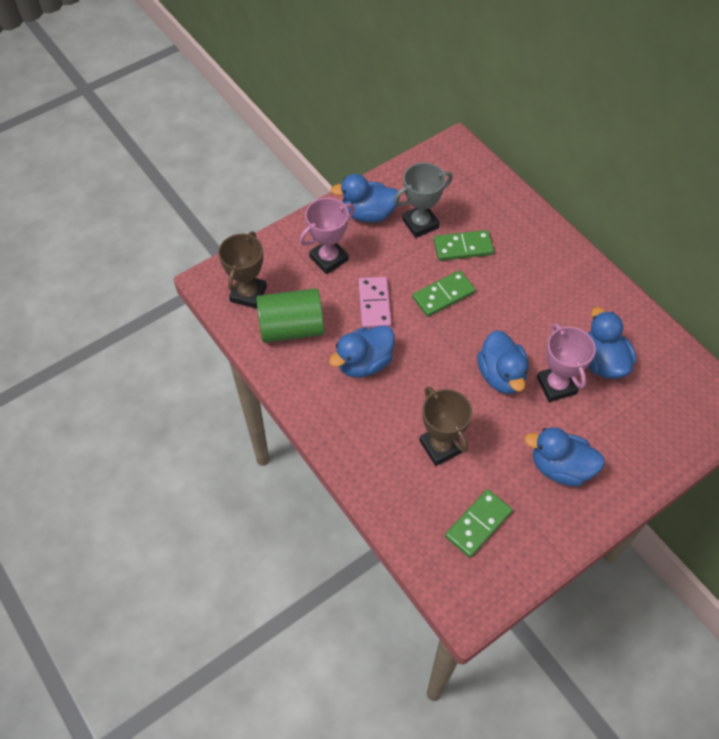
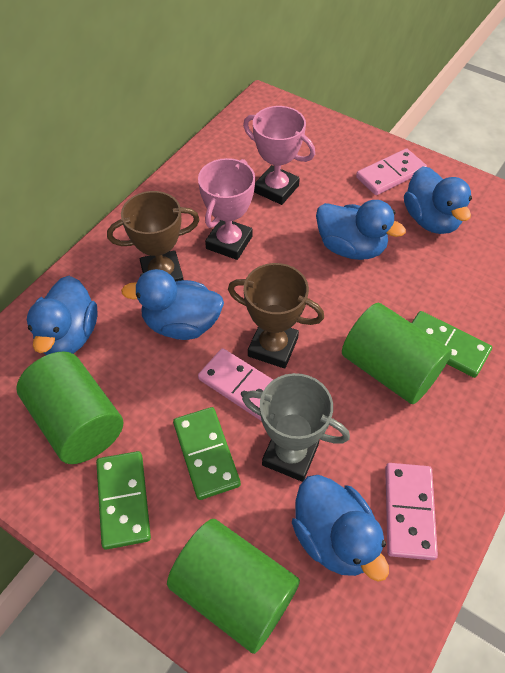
green cylinder: [256,288,324,343] = 1 -> [16,351,123,464] [167,519,300,654] [342,303,452,404] = 3
pink domino: [358,277,392,329] = 1 -> [198,348,273,421] [356,149,427,195] [385,463,438,560] = 3

